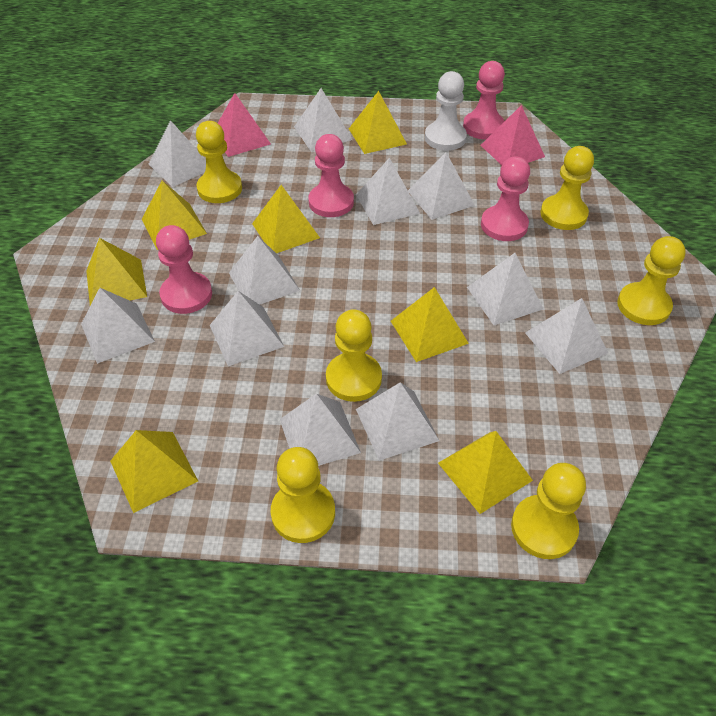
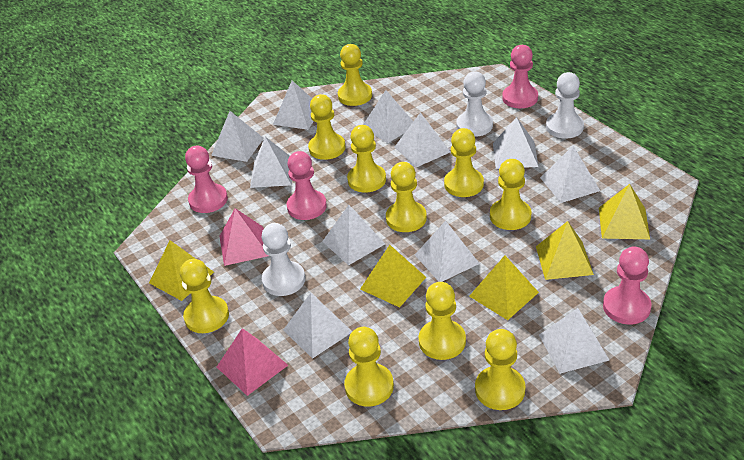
white pawn: [425,71,467,151] = 1 -> [261,223,305,296] [456,71,493,137] [546,72,584,139] = 3
yellow pawn: [196,121,242,203] [271,447,335,543] [326,309,382,402] [511,463,586,559] [540,146,594,230] [617,236,686,325] = 6 -> [180,259,229,333] [308,94,345,160] [338,44,372,106] [344,327,394,407] [347,125,386,192] [386,162,427,232] [419,282,466,360] [444,128,484,197] [475,329,526,410] [490,159,531,230] = 10
yellow pyramid: [86,238,147,305] [110,430,198,513] [142,181,207,250] [252,185,320,253] [349,91,407,154] [391,287,469,362] [438,431,533,514] = 7 -> [149,240,214,301] [360,245,426,308] [469,255,539,320] [536,221,594,280] [599,184,650,239] = 5

